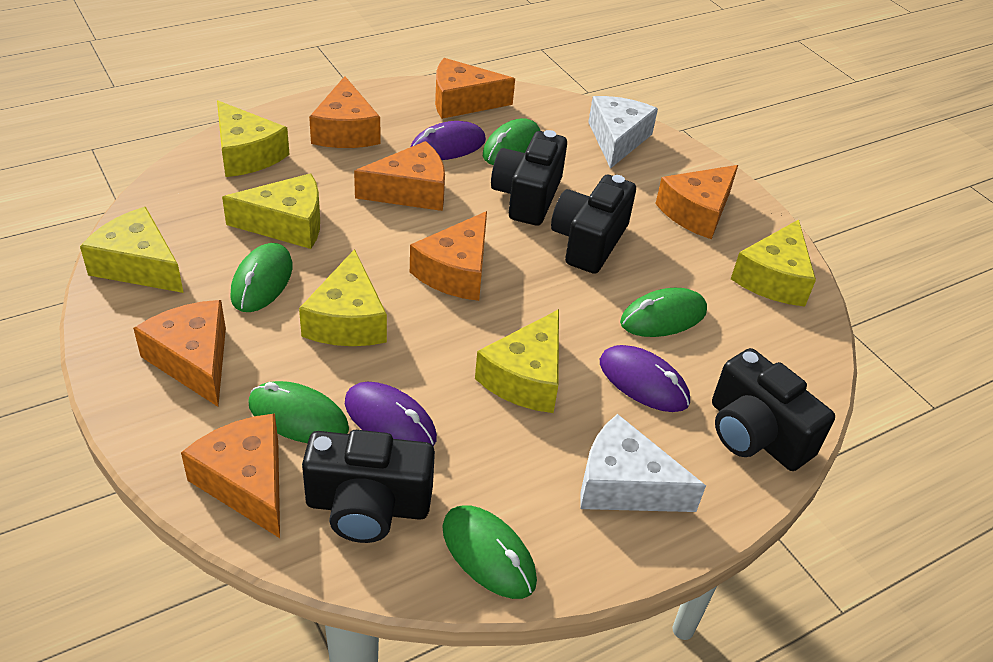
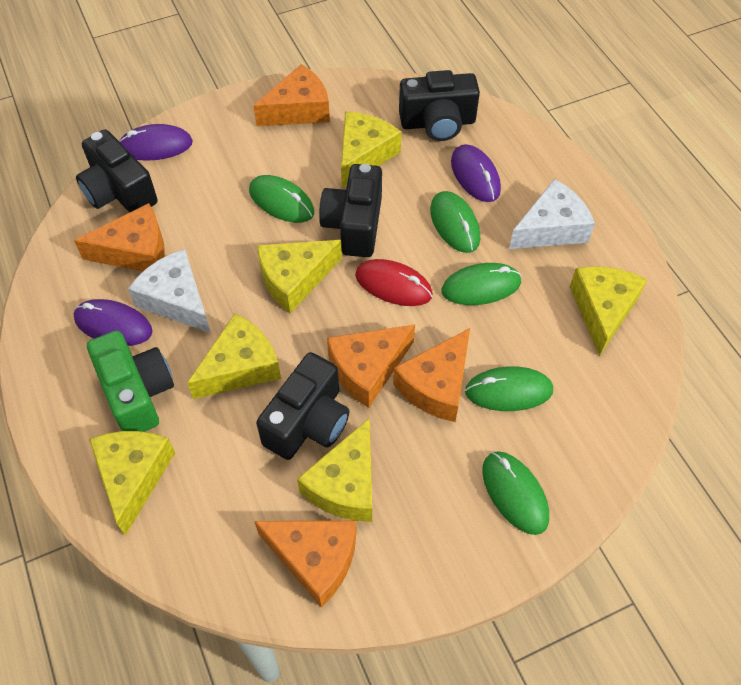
green camera: none = 0 -> [87,330,174,432] = 1
orange cheese: [133,300,226,407] [181,414,280,538] [309,76,380,148] [354,141,445,211] [410,211,487,301] [435,58,515,119] [655,165,738,239] = 7 -> [74,203,165,271] [253,64,330,126] [254,520,356,608] [327,325,415,408] [393,328,470,422] = 5
red mouse: none = 0 -> [355,259,433,306] = 1

